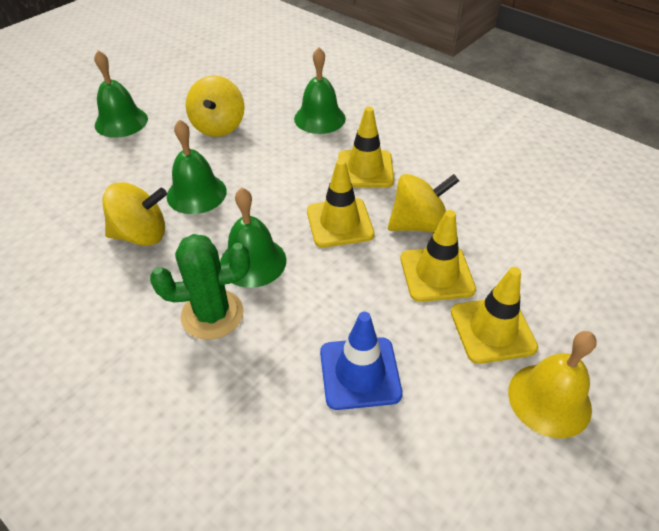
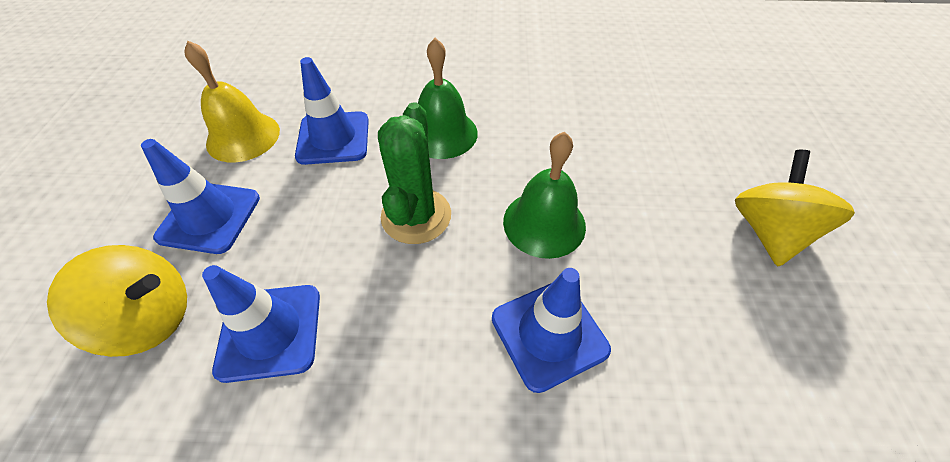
blue traffic cone: [320,312,402,410] = 1 -> [141,139,260,254] [202,265,320,383] [295,57,369,165] [492,268,611,393] = 4
green bell: [94,50,148,138] [167,119,227,214] [220,188,286,288] [294,47,346,134] = 4 -> [418,38,478,159] [503,132,586,259] = 2
yellow spinning top: [102,182,167,246] [186,76,244,137] [388,174,459,233] = 3 -> [47,245,187,357] [735,150,855,266] = 2
yellow traffic cone: [307,159,375,247] [338,107,394,188] [400,210,476,302] [451,267,538,364] = 4 -> none = 0

